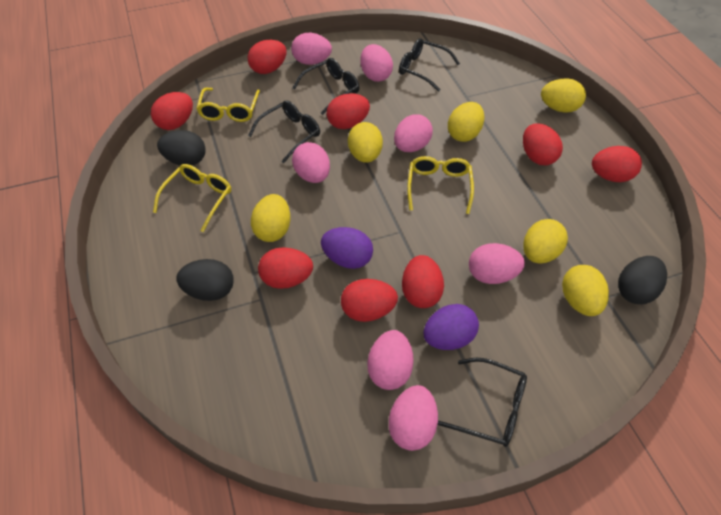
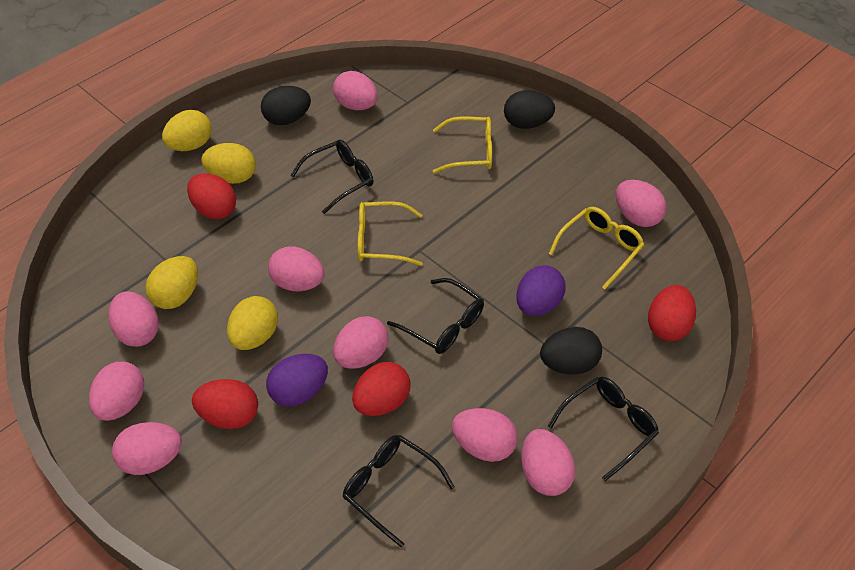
pink egg: [291,33,332,65] [292,142,330,183] [361,44,393,82] [367,330,414,390] [389,385,438,451] [394,114,433,152] [469,243,525,284] = 7 -> [89,361,144,421] [109,291,159,347] [112,422,182,475] [268,247,325,292] [333,71,378,110] [333,316,388,369] [452,408,518,462] [521,429,576,496] [616,180,667,227] = 9
red egg: [151,92,193,130] [248,40,287,74] [258,247,313,289] [327,94,370,129] [341,279,398,322] [402,255,444,308] [523,123,563,165] [592,146,642,182] = 8 -> [187,173,236,219] [192,379,258,429] [352,362,410,416] [648,285,696,341] = 4
yellow egg: [251,194,290,242] [348,122,383,163] [448,102,484,142] [523,219,568,264] [541,78,586,113] [562,265,609,316] = 6 -> [145,256,198,309] [162,110,212,151] [201,143,256,184] [227,296,278,350] = 4

